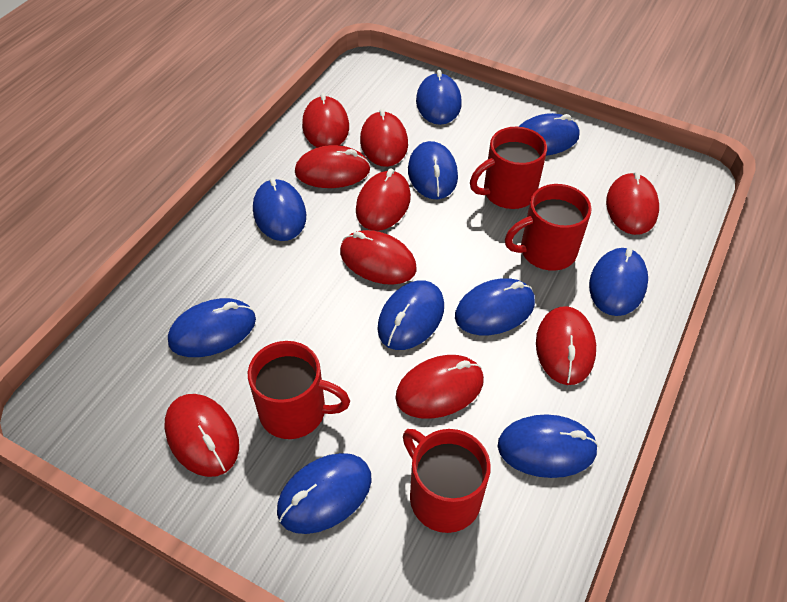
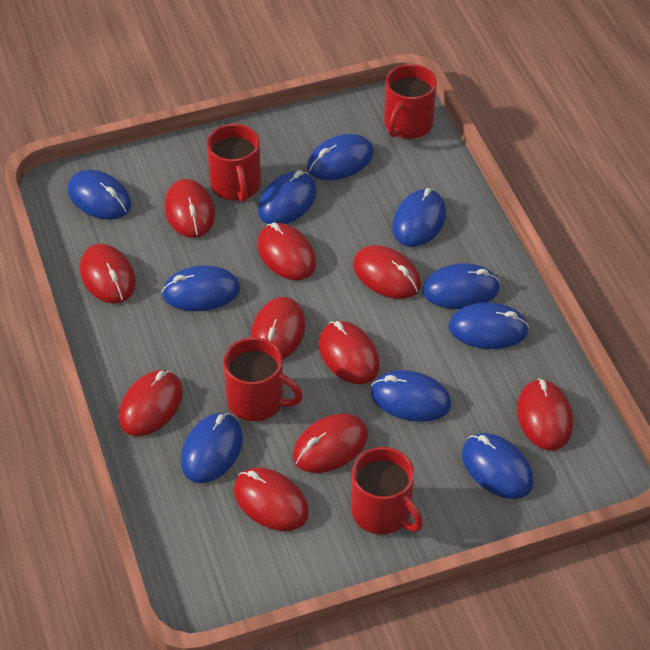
red mouse: [165,394,239,477] [295,145,370,188] [302,93,349,148] [340,230,417,285] [356,169,411,231] [360,108,408,167] [395,355,484,419] [536,306,596,385] [606,171,659,235] = 9 -> [80,244,136,304] [119,370,183,436] [164,179,215,238] [234,468,309,531] [251,297,305,360] [257,222,316,280] [293,413,368,473] [319,321,380,384] [353,245,421,299] [517,378,573,450] = 10

